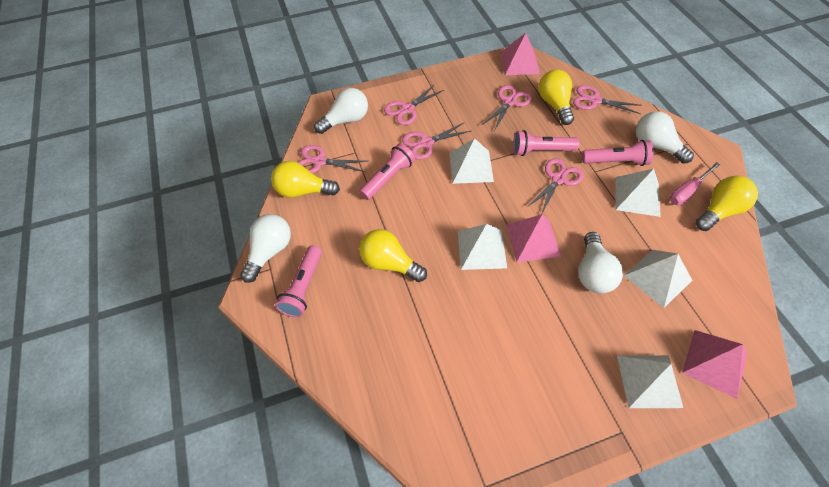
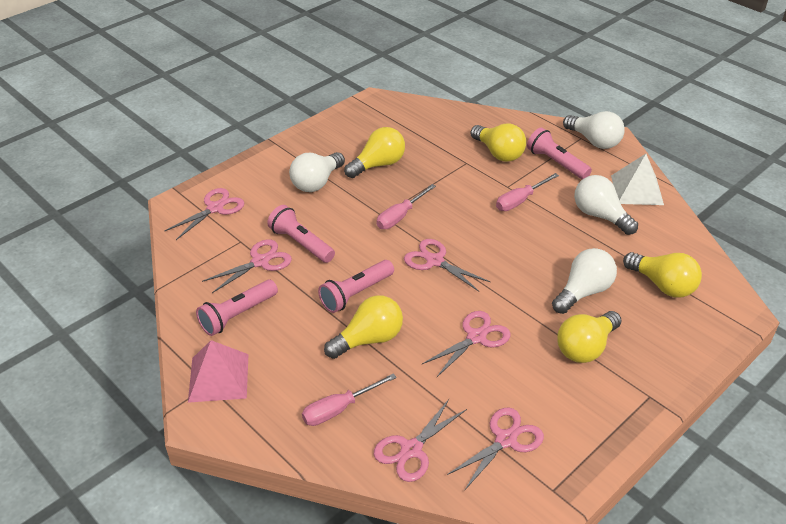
pink pyramid: [501,33,540,75] [506,214,562,262] [682,330,748,399] = 3 -> [188,340,249,403] = 1
pink screwdriver: [669,162,720,205] = 1 -> [302,373,397,426] [377,184,436,229] [496,173,559,211] = 3
white pyramid: [449,138,494,184] [458,224,507,270] [615,169,661,217] [617,355,683,408] [624,250,692,308] = 5 -> [611,154,664,205] = 1
yellow light bulb: [271,161,340,198] [359,229,427,282] [539,70,574,125] [696,176,758,231] = 4 -> [324,295,403,359] [344,127,405,178] [471,124,526,162] [557,311,622,363] [623,252,702,298] = 5

